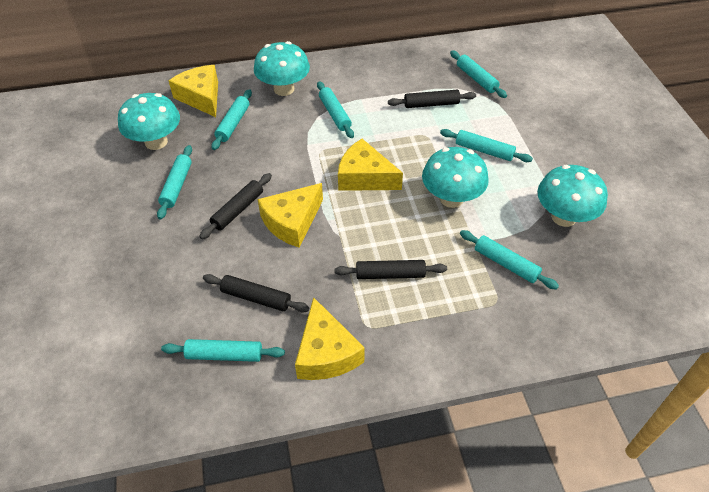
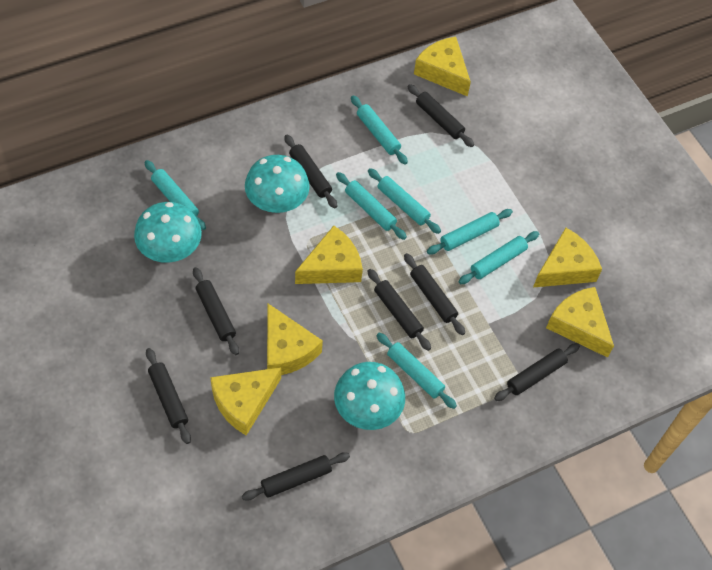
black rolling pin: [199,173,272,239] [203,274,309,312] [334,260,447,279] [388,90,476,108] = 4 -> [146,348,191,444] [193,267,239,355] [242,452,350,501] [284,135,338,208] [368,269,431,351] [404,253,465,335] [407,84,474,147] [494,343,580,401] = 8
turquoise mushroom: [118,93,180,150] [254,41,310,96] [422,147,489,208] [538,165,608,227] = 4 -> [134,202,202,263] [245,155,310,213] [334,362,405,430] = 3
yellow cheese: [169,65,218,117] [258,183,323,248] [295,297,365,380] [338,139,403,191] = 4 -> [210,367,281,436] [267,304,323,375] [295,226,363,284] [414,37,471,97] [533,228,602,287] [546,287,614,358] = 6

